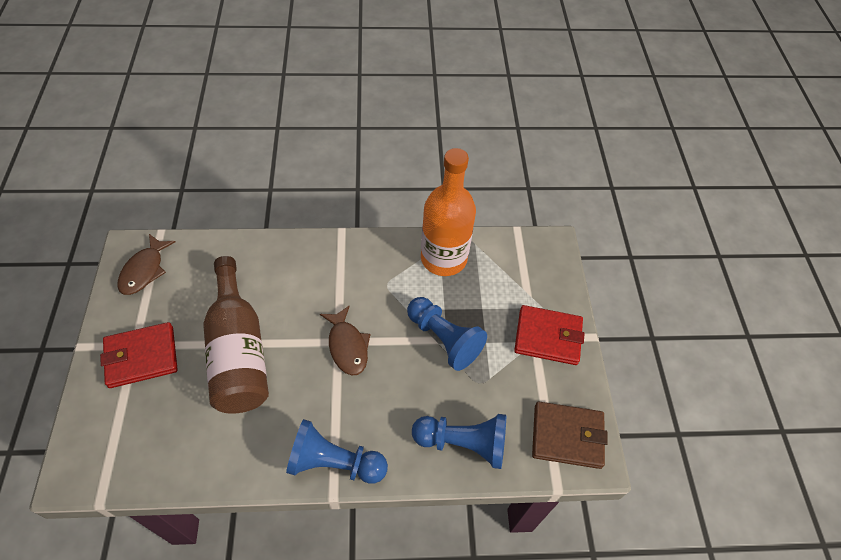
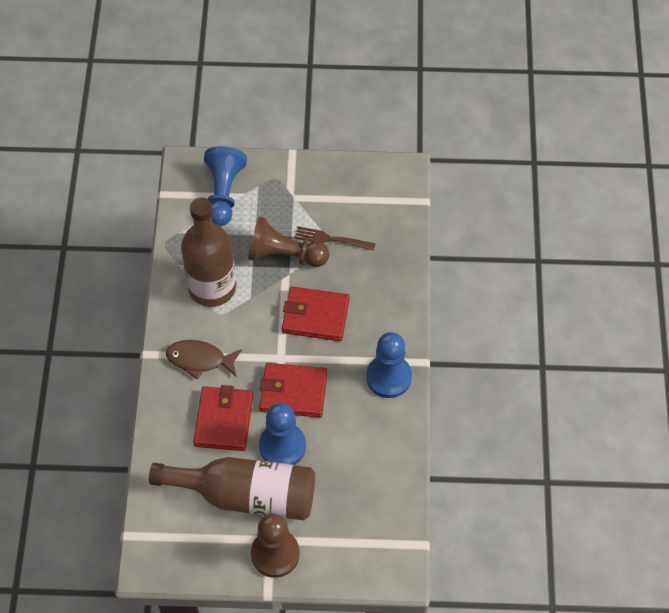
brown bottle: [203,256,269,414] = 1 -> [149,457,315,520] [181,197,236,307] = 2
brown fish: [118,234,175,295] [320,305,371,375] = 2 -> [166,340,242,379] = 1
brown fork: none = 0 -> [295,226,376,251] = 1
brown pawn: none = 0 -> [248,217,329,267] [251,514,300,578] = 2
brown wallet: [532,402,608,469] = 1 -> none = 0
orange bottle: [421,148,476,276] = 1 -> none = 0
red wallet: [100,322,178,388] [514,305,585,365] = 2 -> [193,385,253,451] [259,363,327,418] [282,287,349,341] = 3

